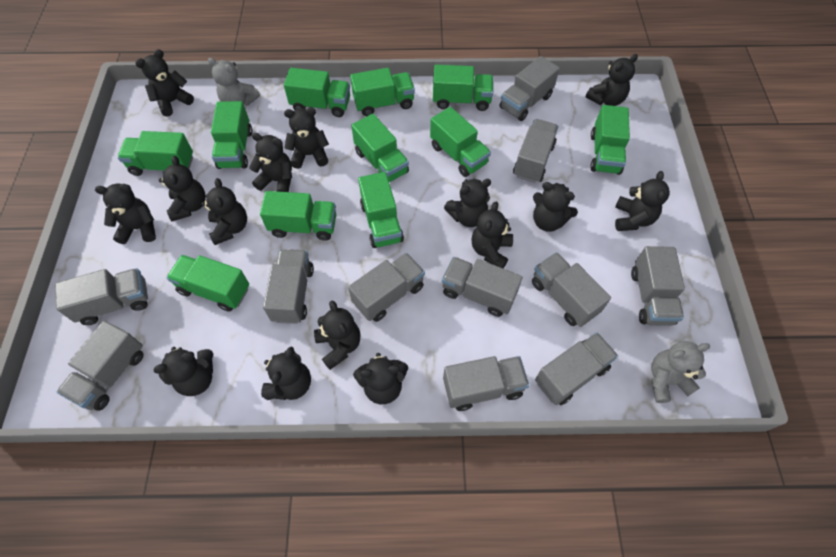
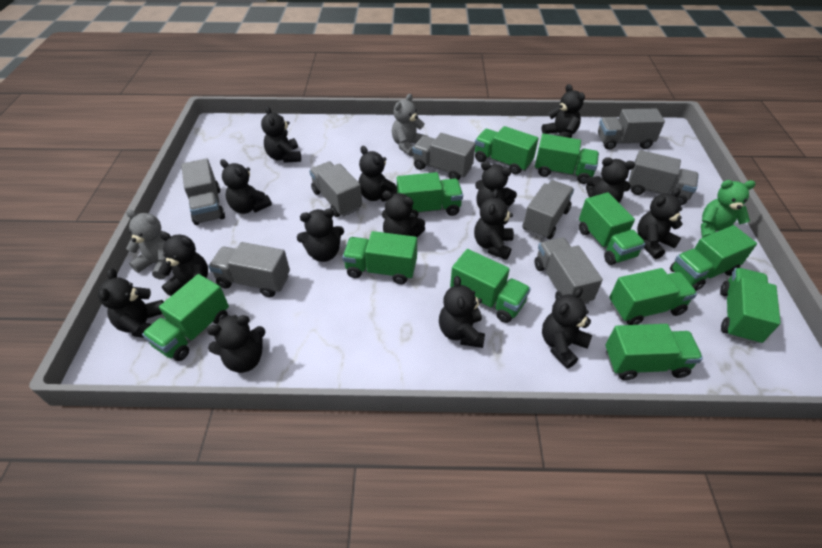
green teddy bear: none = 0 -> [701,180,756,238] = 1
grey truck: [55,268,148,325] [56,321,143,411] [263,249,314,324] [348,253,425,322] [442,257,523,317] [443,356,529,411] [500,56,560,121] [513,119,558,183] [532,252,611,327] [535,333,618,405] [631,246,685,326] = 11 -> [181,159,225,225] [209,242,290,298] [309,161,362,217] [412,133,476,180] [523,180,574,239] [534,238,603,304] [598,109,665,150] [628,150,699,205] = 8

